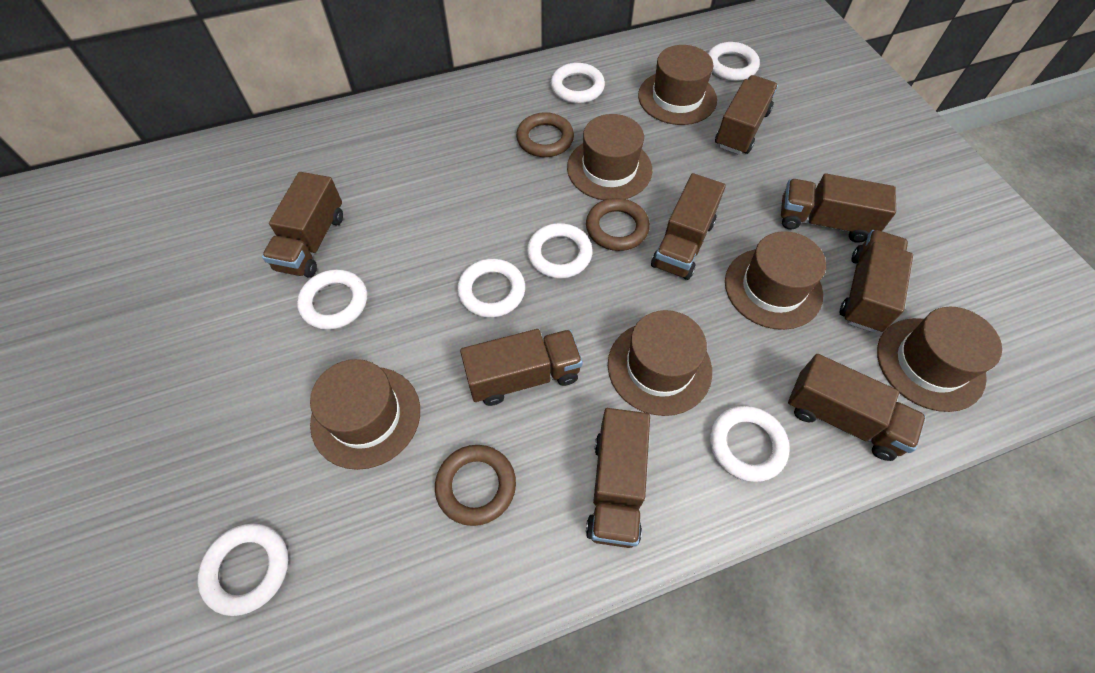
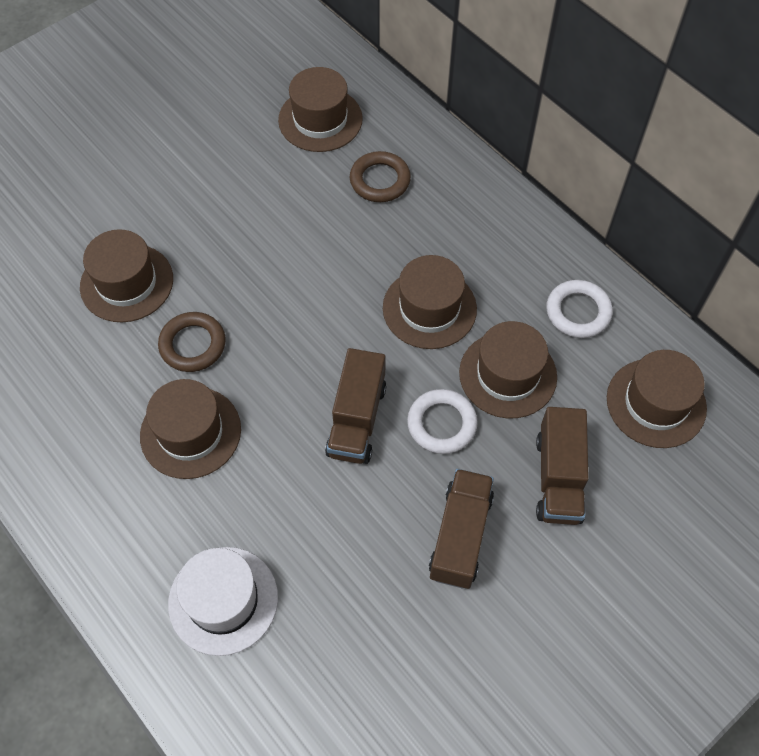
brown ring: [435,445,516,526] [516,112,574,157] [586,198,650,251] = 3 -> [158,312,226,372] [350,151,411,202] = 2
brown truck: [262,172,343,278] [460,329,583,406] [586,408,650,548] [651,173,726,280] [715,75,778,155] [781,174,896,243] [788,354,926,461] [840,230,913,333] = 8 -> [325,348,386,464] [429,469,494,589] [536,407,589,525] = 3
white hat: none = 0 -> [168,547,278,656] = 1
white ring: [198,523,289,616] [297,269,367,330] [457,259,525,318] [527,223,592,279] [551,63,605,104] [708,42,760,81] [710,406,790,482] = 7 -> [407,389,478,454] [546,280,613,338] = 2

